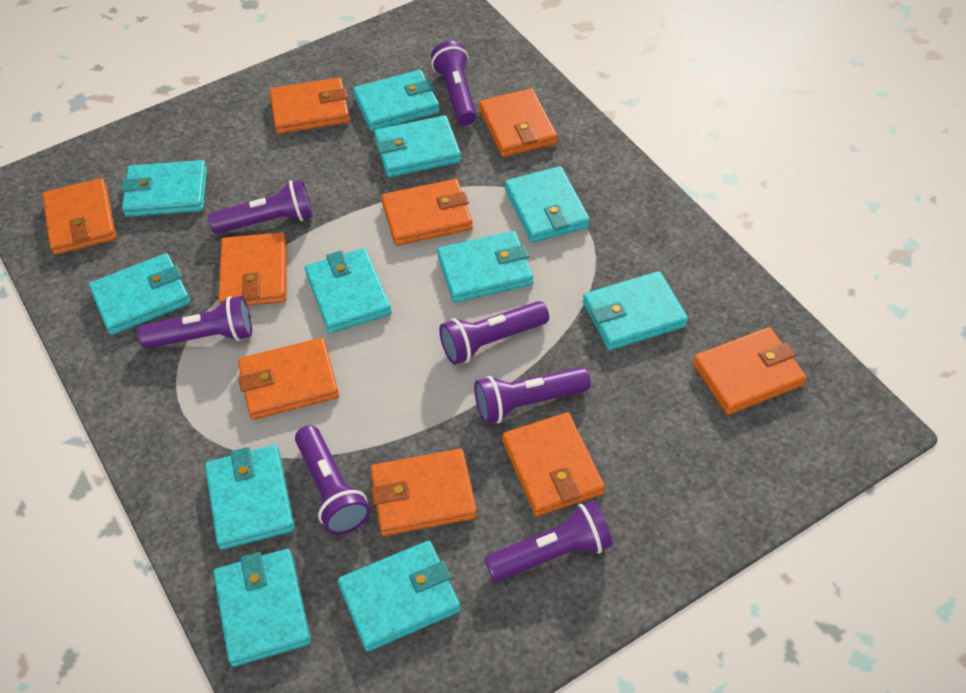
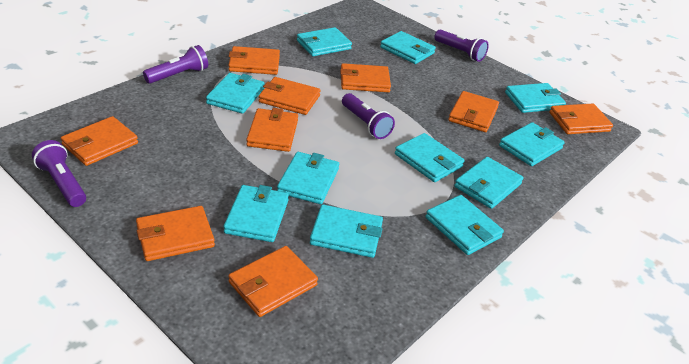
purple flashlight: [138,296,252,349] [208,179,313,234] [295,425,370,535] [431,41,477,125] [439,301,549,365] [474,367,591,424] [484,501,613,582] = 7 -> [32,140,86,207] [143,45,208,84] [342,93,395,139] [434,30,489,62] = 4

